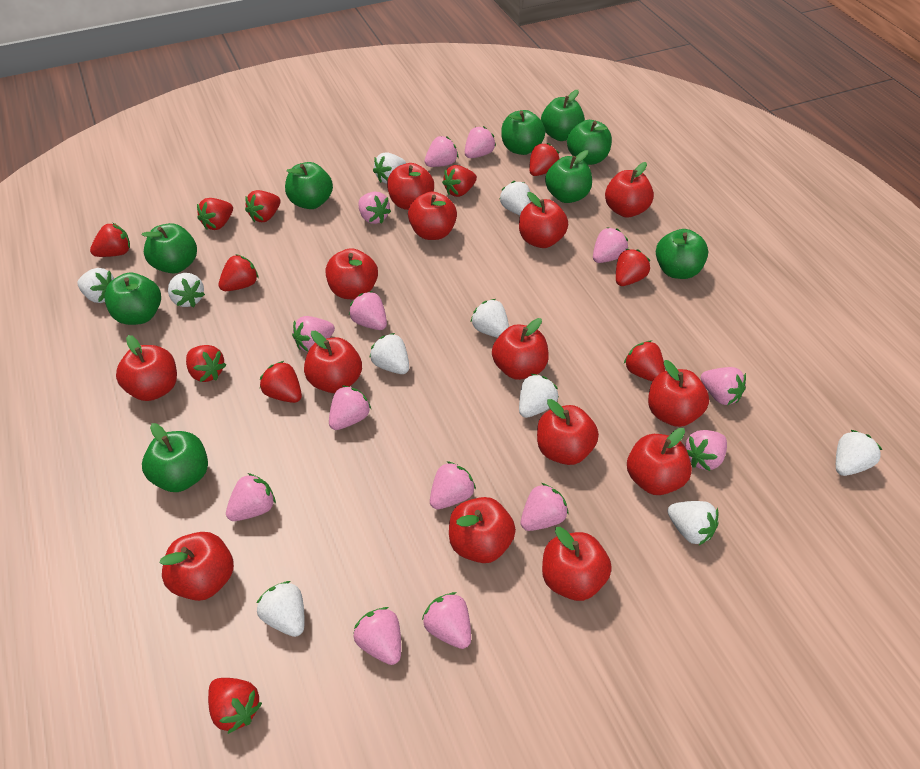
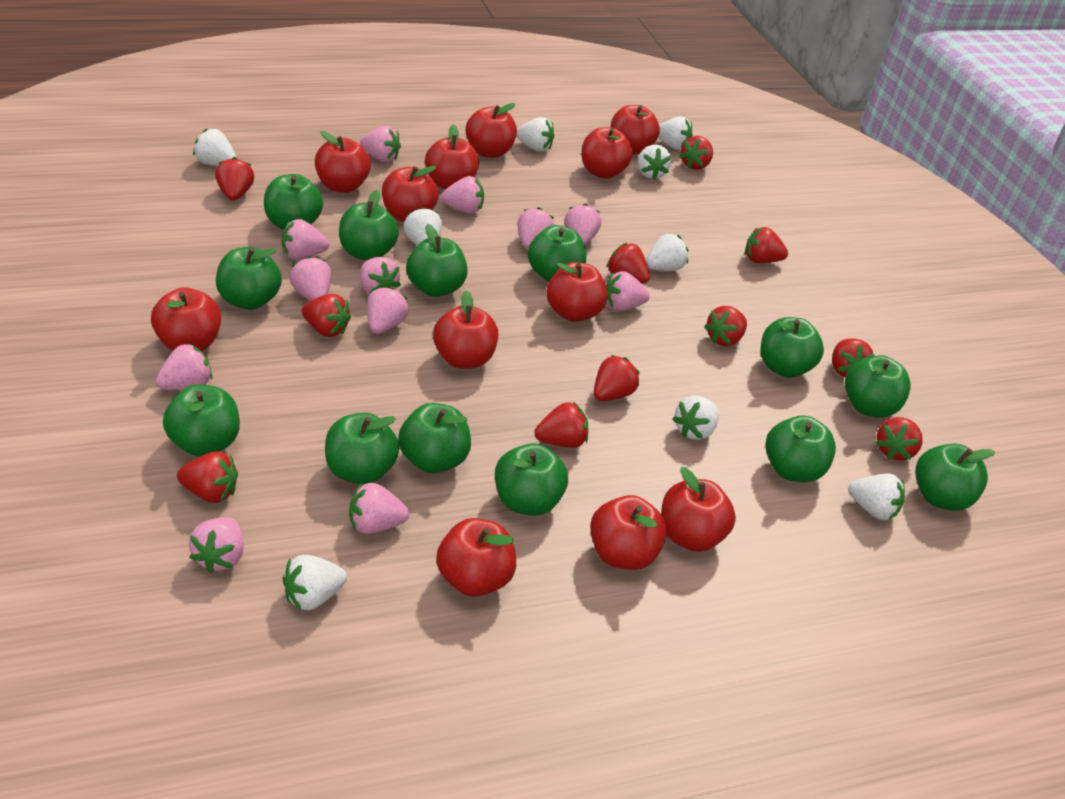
green apple: [104,273,161,325] [141,223,197,274] [142,423,208,492] [285,162,333,209] [501,110,545,155] [541,90,585,141] [545,150,592,203] [567,120,612,165] [656,229,708,279] = 9 -> [163,384,240,456] [216,247,282,310] [264,174,323,230] [325,412,400,485] [339,190,399,261] [398,403,471,473] [406,224,468,297] [495,443,568,516] [528,225,586,282] [761,317,824,378] [766,415,836,483] [845,355,911,418] [915,444,995,511] = 13
pink strawberry: [226,473,276,521] [292,316,335,352] [329,385,371,430] [349,291,387,330] [353,607,401,665] [358,192,391,224] [422,592,471,649] [424,136,458,167] [430,461,476,509] [465,126,496,158] [521,483,569,531] [593,227,628,263] [685,430,727,471] [701,367,746,405] = 14 -> [156,343,212,390] [189,517,244,573] [282,219,329,259] [290,256,331,301] [349,483,409,534] [360,126,401,162] [360,257,401,294] [367,287,409,334] [441,176,484,214] [517,207,554,249] [564,204,601,245] [606,271,650,311] = 12
red apple: [116,335,177,401] [159,532,234,601] [304,331,362,393] [325,248,378,299] [387,163,434,210] [408,192,457,240] [449,497,516,563] [492,318,549,380] [519,192,568,248] [537,399,599,465] [542,527,612,601] [605,162,654,218] [627,428,692,495] [648,360,709,427] = 14 -> [151,287,221,351] [315,131,371,193] [382,166,439,222] [425,124,479,190] [433,290,498,369] [436,518,516,597] [465,103,517,158] [547,262,608,322] [581,127,633,179] [590,495,667,570] [610,105,660,154] [661,467,736,552] = 12
white strawberry: [77,268,114,303] [168,273,205,307] [256,581,305,637] [369,333,409,374] [373,152,406,184] [471,299,509,338] [500,181,531,215] [519,374,559,418] [667,501,719,546] [836,430,882,476] = 10 -> [193,129,236,166] [283,555,347,610] [404,207,442,246] [516,117,554,152] [638,145,671,180] [646,234,688,271] [658,116,692,150] [673,395,719,440] [848,474,905,520] = 9

